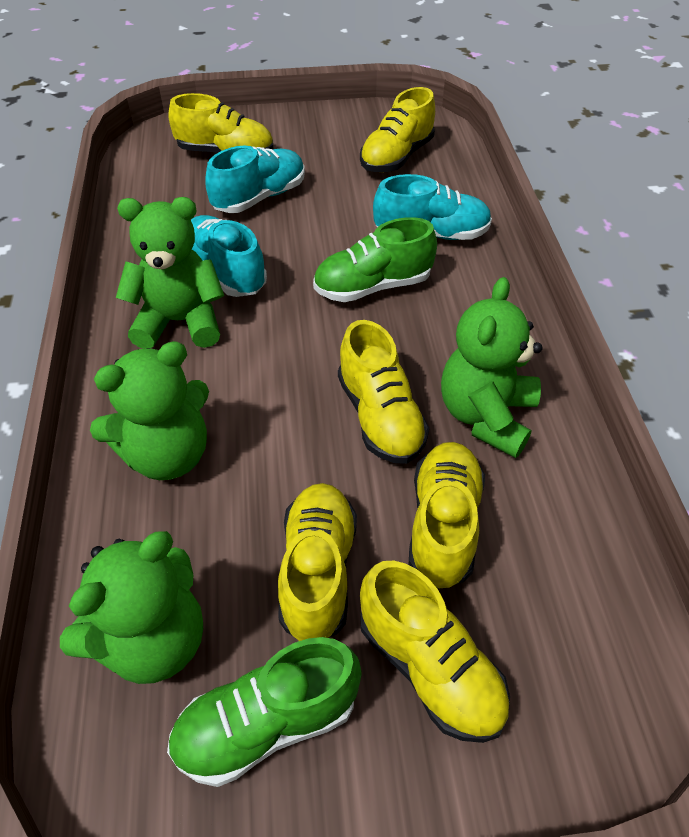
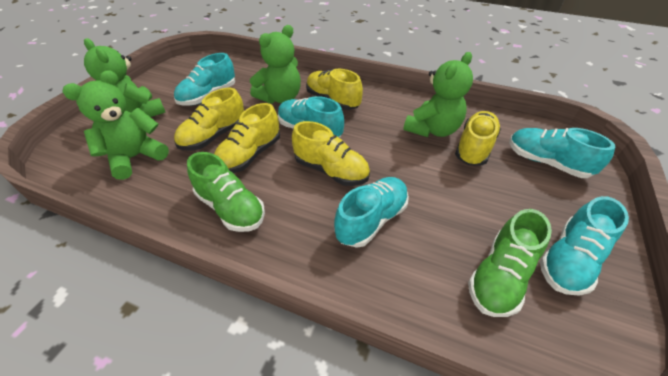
turquoise shoe: [191,215,267,297] [205,146,305,213] [373,174,492,240] = 3 -> [174,53,235,106] [278,96,344,138] [334,177,409,248] [509,128,615,178] [540,196,629,296] = 5
yellow shoe: [169,93,273,153] [278,483,357,641] [338,320,429,464] [360,87,435,172] [360,561,510,743] [409,442,485,589] = 6 -> [174,88,244,151] [214,103,280,173] [292,121,370,186] [306,69,363,110] [455,111,501,166] = 5

